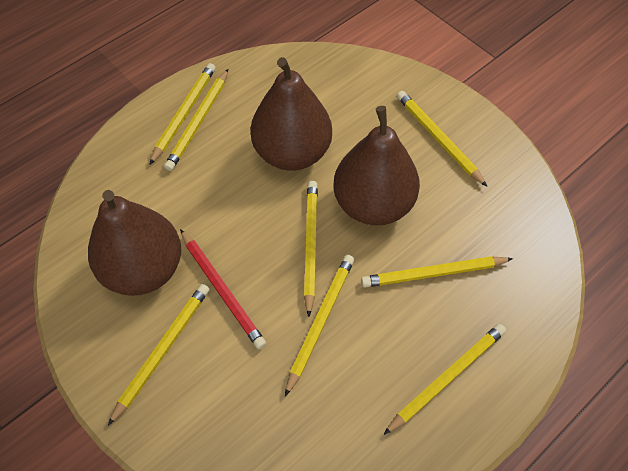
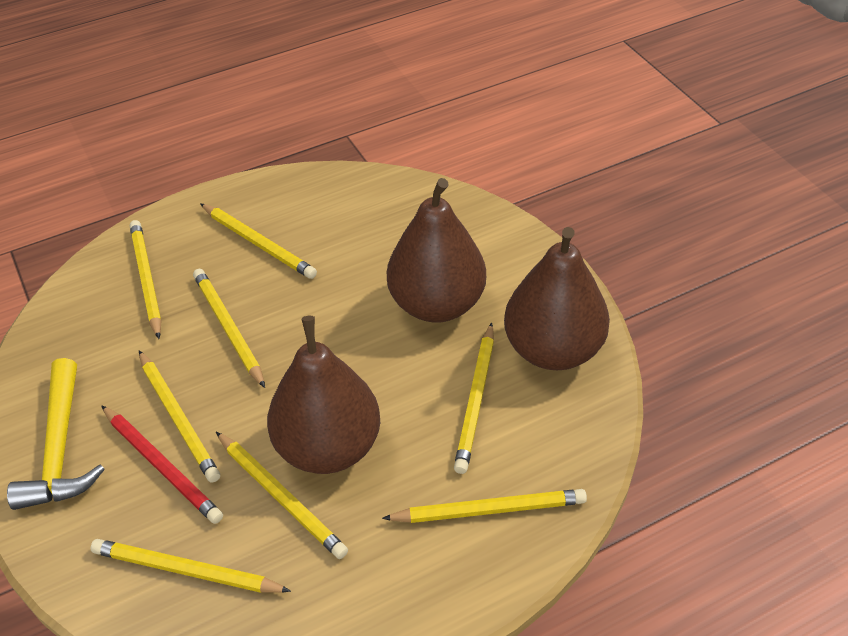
yellow hammer: none = 0 -> [7,358,105,510] = 1

